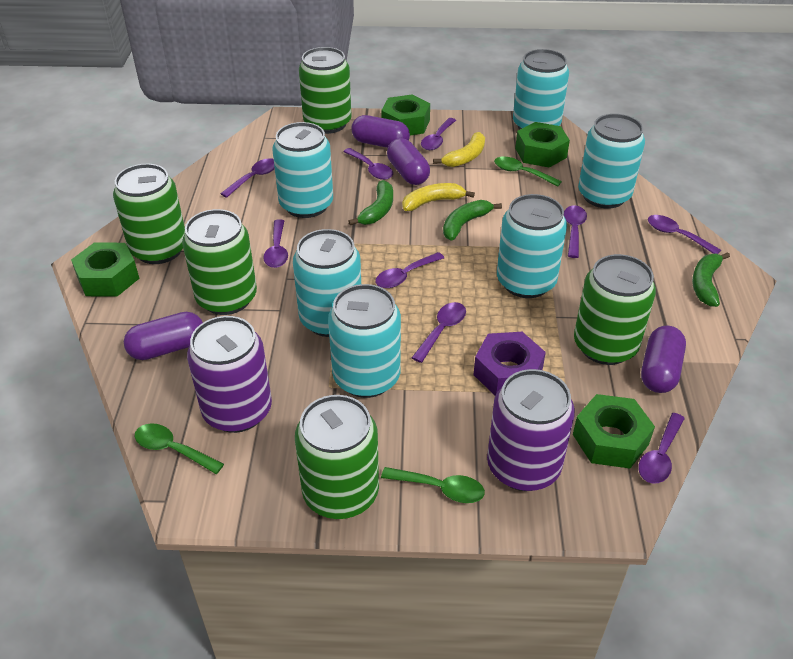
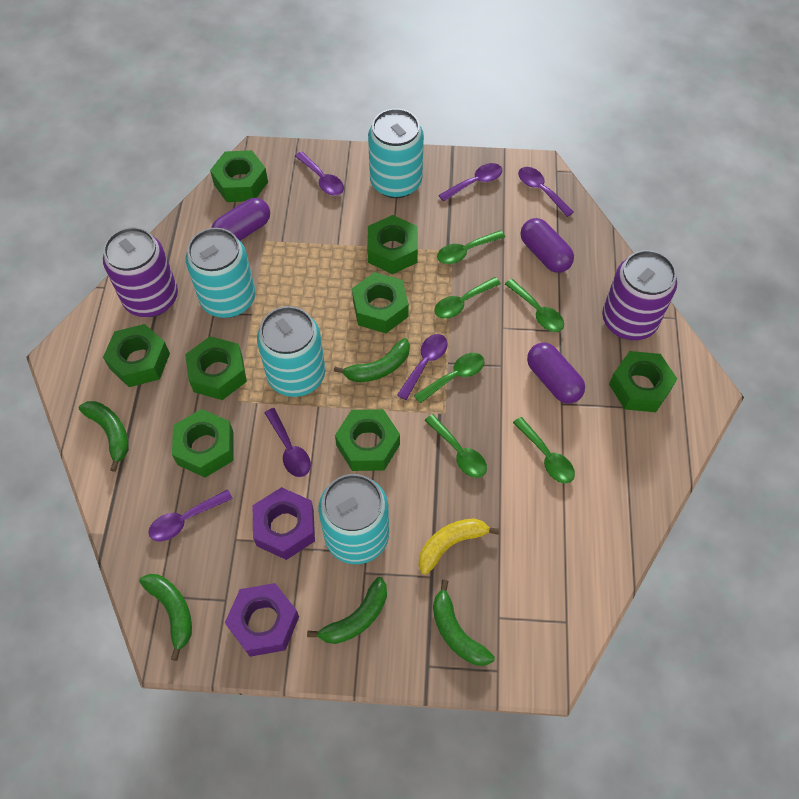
green banana: [348,180,393,225] [443,200,502,241] [692,252,730,307] = 3 -> [79,401,129,472] [139,574,192,661] [307,577,387,644] [334,338,410,382] [433,580,495,666] = 5
green can: [113,164,185,264] [182,209,257,315] [295,395,379,519] [299,47,352,134] [574,254,656,365] = 5 -> none = 0
green nut: [71,242,140,297] [381,95,430,135] [515,122,570,168] [573,394,655,468] = 4 -> [103,324,170,387] [172,409,234,478] [185,336,247,400] [210,150,268,202] [335,409,400,471] [352,272,409,333] [367,215,418,274] [609,351,677,412] = 8
green spoon: [135,423,224,474] [381,467,485,503] [494,156,562,187] = 3 -> [414,353,484,403] [424,414,487,478] [434,277,501,319] [437,230,505,264] [505,279,564,332] [513,417,575,483] = 6
purple capsule: [124,312,203,360] [351,115,410,148] [387,138,430,185] [641,326,686,393] = 4 -> [211,198,270,241] [521,218,574,273] [527,343,585,404] = 3
purple nut: [474,332,546,396] = 1 -> [225,583,299,657] [253,487,315,560] = 2
purple spoon: [220,158,275,198] [263,219,288,268] [343,148,393,180] [375,252,444,288] [412,302,466,363] [421,118,456,150] [564,205,587,258] [638,413,685,484] [648,215,721,254] = 9 -> [148,489,233,541] [265,408,311,477] [295,151,344,196] [397,334,448,400] [438,163,502,202] [518,167,574,217] = 6
turquoise can: [272,122,333,218] [293,229,361,337] [328,284,401,398] [497,194,567,298] [513,49,569,130] [578,114,645,209] = 6 -> [186,228,255,318] [257,306,325,397] [318,474,389,564] [368,108,424,198] = 4
yellow banana: [402,183,475,211] [433,132,485,167] = 2 -> [418,518,500,575] = 1

